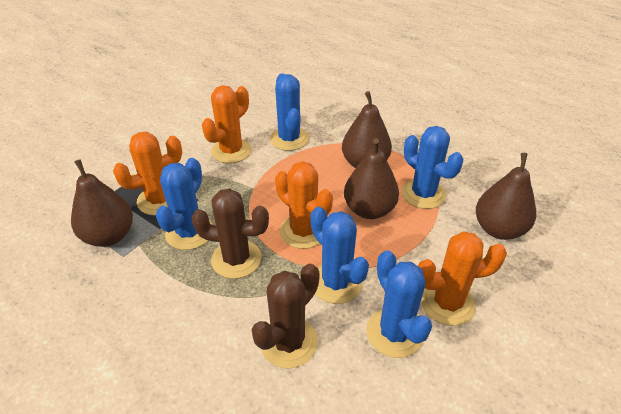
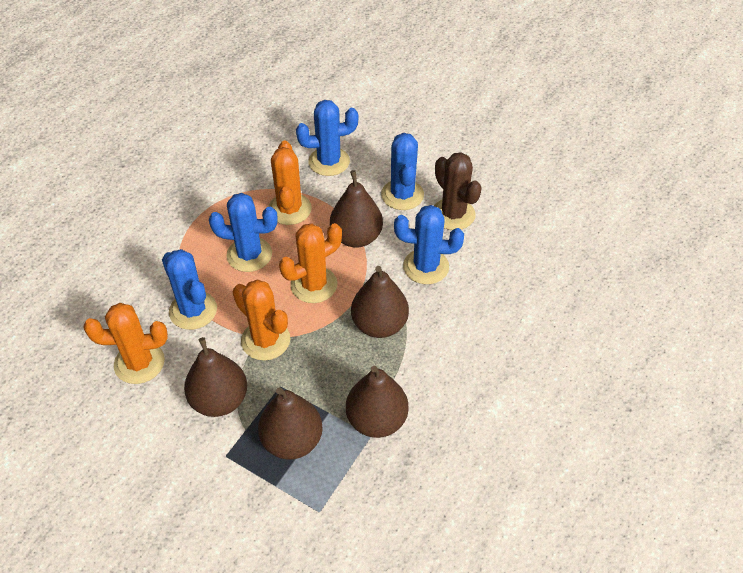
brown cactus: [191,188,269,279] [251,264,320,368] = 2 -> [434,152,482,230] = 1
brown pear: [71,159,133,247] [342,91,392,168] [344,138,399,219] [476,153,536,240] = 4 -> [184,337,247,417] [258,387,323,460] [330,170,383,248] [346,366,408,438] [351,266,409,338] = 5

